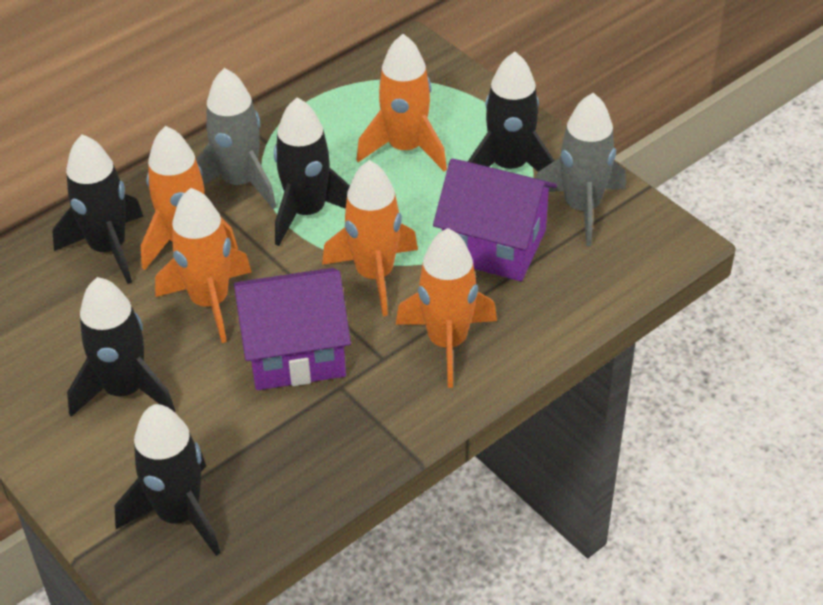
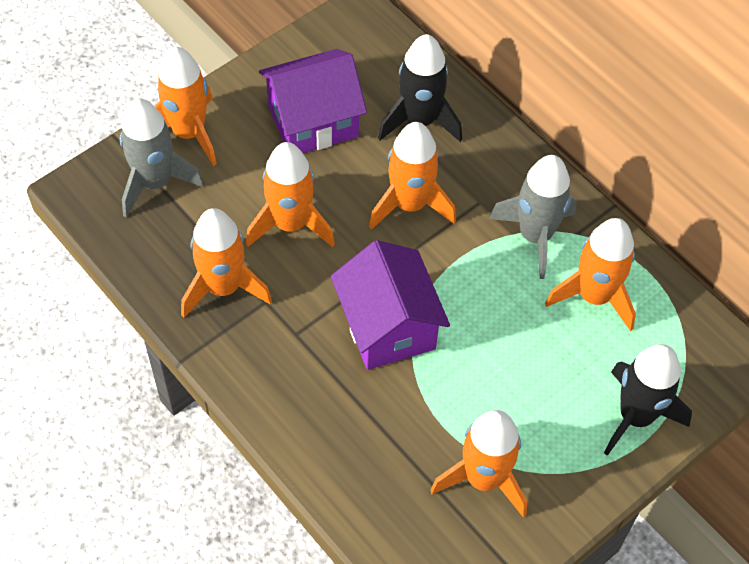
black rocket: [52,134,144,284] [67,277,176,417] [114,404,221,556] [274,97,350,246] [468,52,555,172] = 5 -> [378,34,462,142] [604,344,692,456] = 2
orange rocket: [141,126,238,270] [155,188,252,343] [322,160,418,316] [356,34,447,172] [396,228,497,388] = 5 -> [155,46,217,166] [181,208,272,318] [246,142,335,247] [369,122,456,230] [431,410,527,517] [545,218,636,331] = 6

